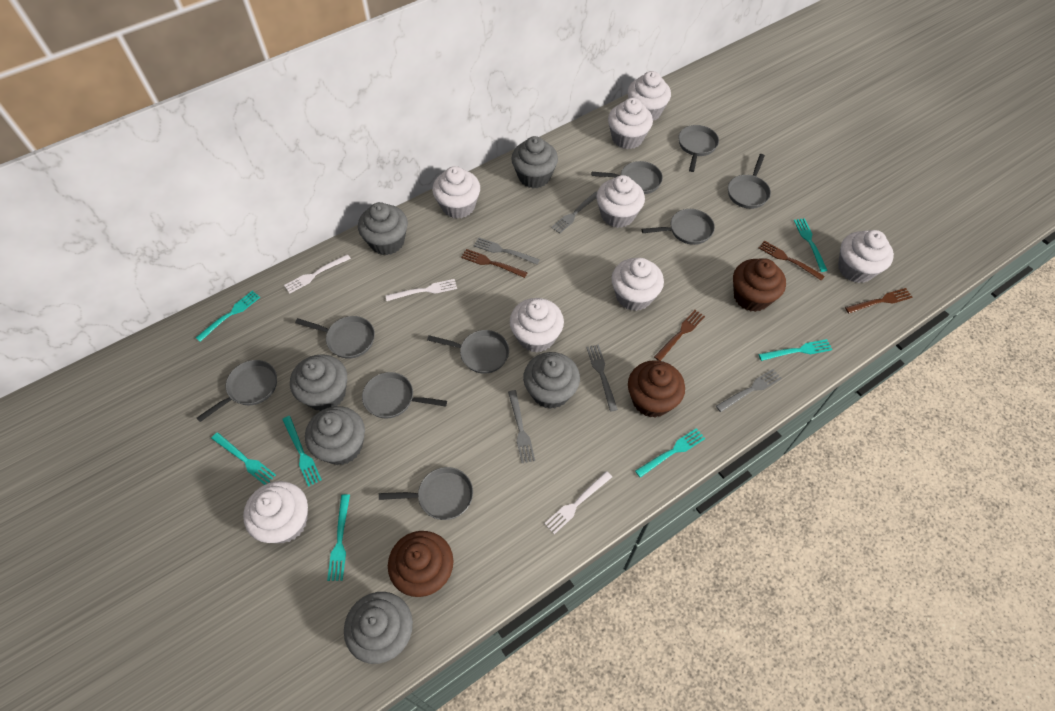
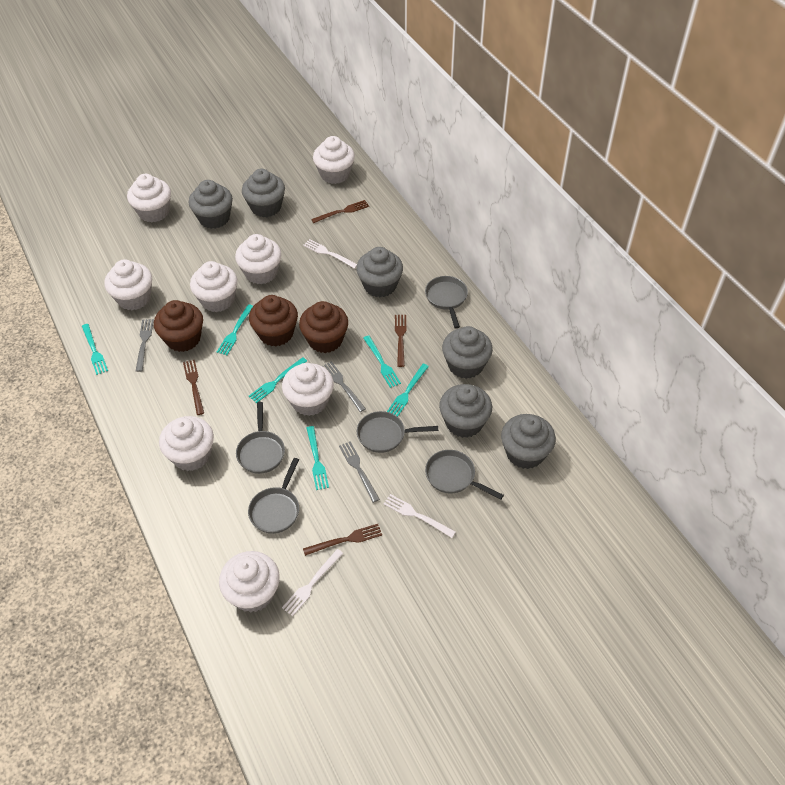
grey fork: [474,237,540,264] [508,390,535,463] [551,192,597,234] [586,344,618,412] [716,369,782,412] = 5 -> [136,319,154,372] [323,361,366,412] [339,441,380,503] = 3
grey pan: [197,360,277,422] [295,316,375,359] [362,372,447,419] [379,467,473,520] [427,330,509,374] [592,161,663,194] [642,209,715,245] [678,125,719,172] [728,154,771,209] = 9 -> [236,402,285,474] [248,458,299,534] [357,411,438,453] [425,276,468,329] [425,450,504,499] = 5
turquoise fork: [196,291,260,342] [211,432,276,485] [282,416,322,487] [327,494,350,581] [635,428,705,477] [759,339,832,361] [794,218,828,272] = 7 -> [82,324,108,375] [217,304,253,355] [249,357,307,403] [307,426,329,490] [363,336,401,388] [387,364,429,417] = 6

